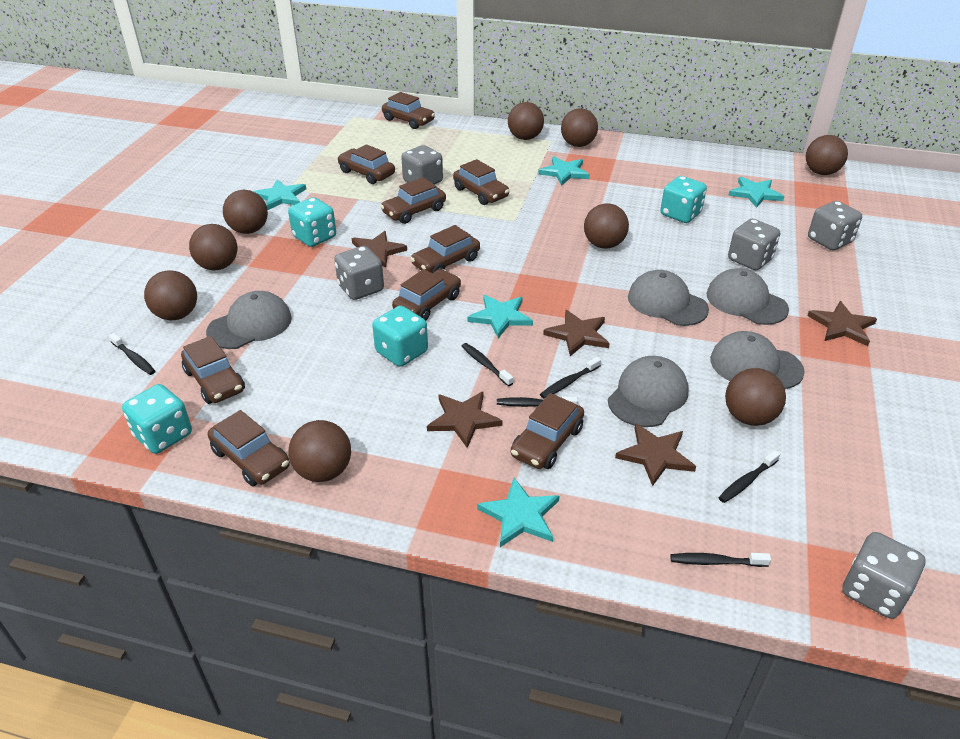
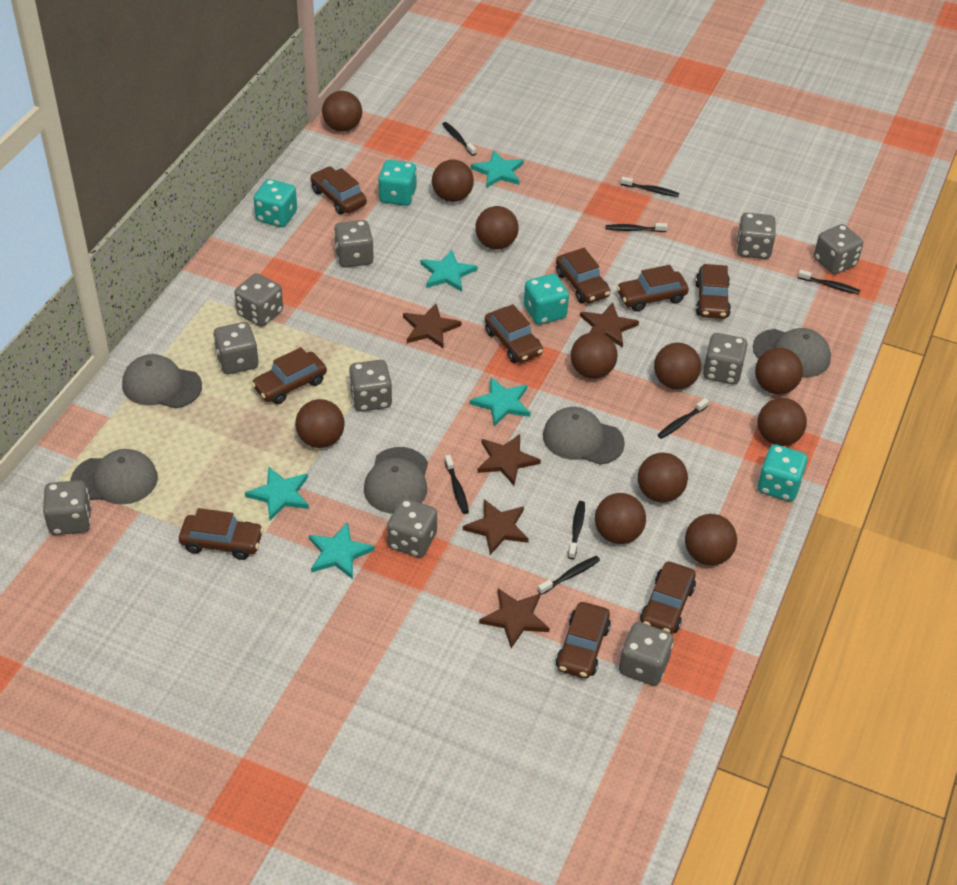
black toothbrush: [109,333,155,375] [462,343,513,386] [497,396,578,407] [540,357,601,398] [670,553,771,567] [718,450,780,503] = 6 -> [442,122,476,156] [445,455,469,514] [538,556,600,595] [568,501,585,559] [606,223,667,232] [621,176,679,197] [658,398,709,439] [798,270,860,294] = 8
brown ball: [144,270,197,320] [189,224,238,270] [223,190,268,234] [288,420,351,482] [508,102,544,140] [561,108,598,147] [584,203,629,249] [725,368,786,426] [806,135,848,175] = 9 -> [295,399,345,448] [322,91,362,132] [432,160,474,202] [475,206,519,249] [571,332,618,379] [595,493,646,544] [638,453,688,503] [654,343,701,389] [685,514,737,565] [755,348,803,395] [758,398,807,446] = 11
grey dice: [334,246,384,300] [401,145,443,184] [728,219,780,270] [808,201,862,250] [842,532,926,619] = 5 -> [43,480,91,535] [213,322,259,374] [235,273,283,327] [334,220,374,268] [349,360,392,412] [387,498,437,558] [619,622,674,686] [703,333,748,385] [737,213,776,259] [814,224,863,274] = 10

